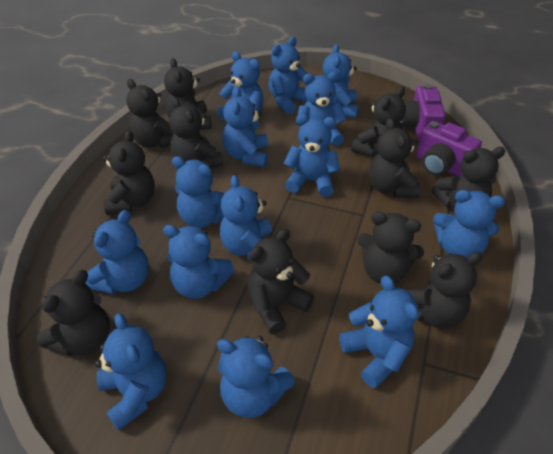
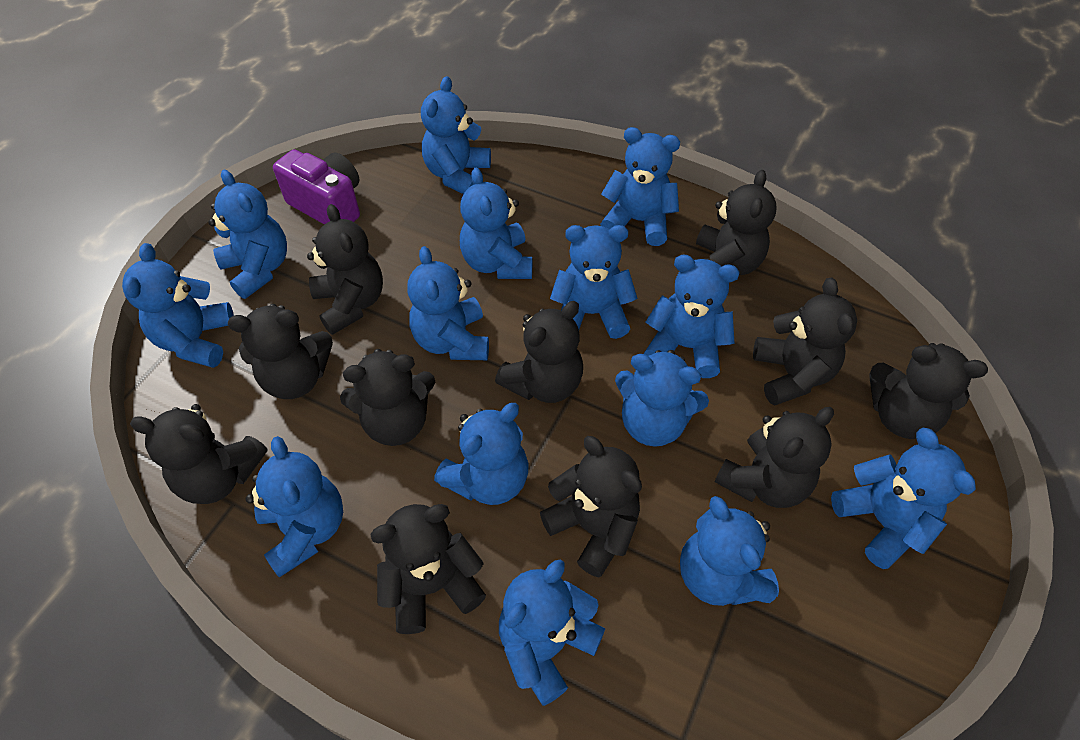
purple camera: [400,84,446,141] [416,121,482,177] = 2 -> [273,149,360,225] = 1

